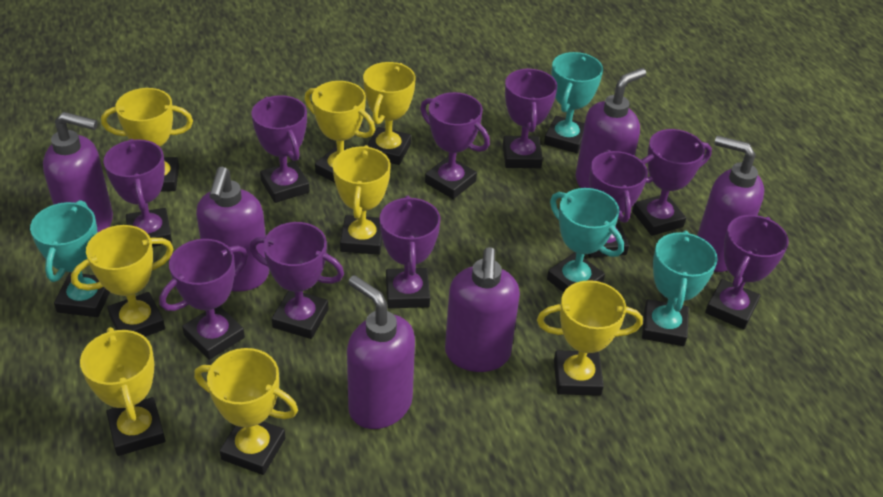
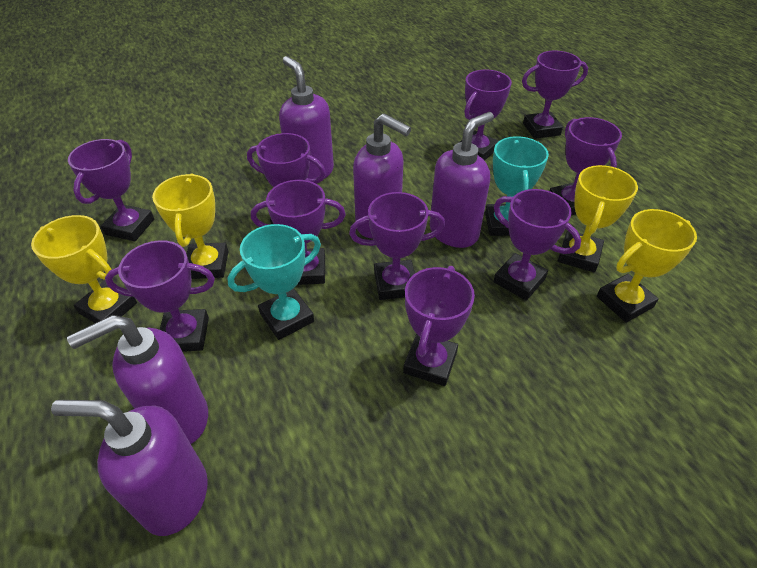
purple soap dispenser: [43,112,113,233] [196,167,269,292] [347,275,415,429] [445,247,520,372] [575,68,646,188] [697,136,764,272] = 6 -> [51,400,208,536] [67,315,208,444] [279,56,334,179] [353,114,411,239] [430,112,494,248] = 5
turquoise trophy: [30,200,110,317] [544,52,603,153] [547,188,624,292] [642,231,718,346] = 4 -> [228,224,321,340] [485,136,549,236] = 2
yellow trophy: [71,225,173,337] [80,327,165,456] [101,88,193,192] [194,348,298,475] [304,81,375,182] [333,145,390,255] [363,62,416,165] [537,280,643,396] = 8 -> [31,215,137,323] [152,173,229,279] [558,165,638,272] [597,209,697,323] = 4

